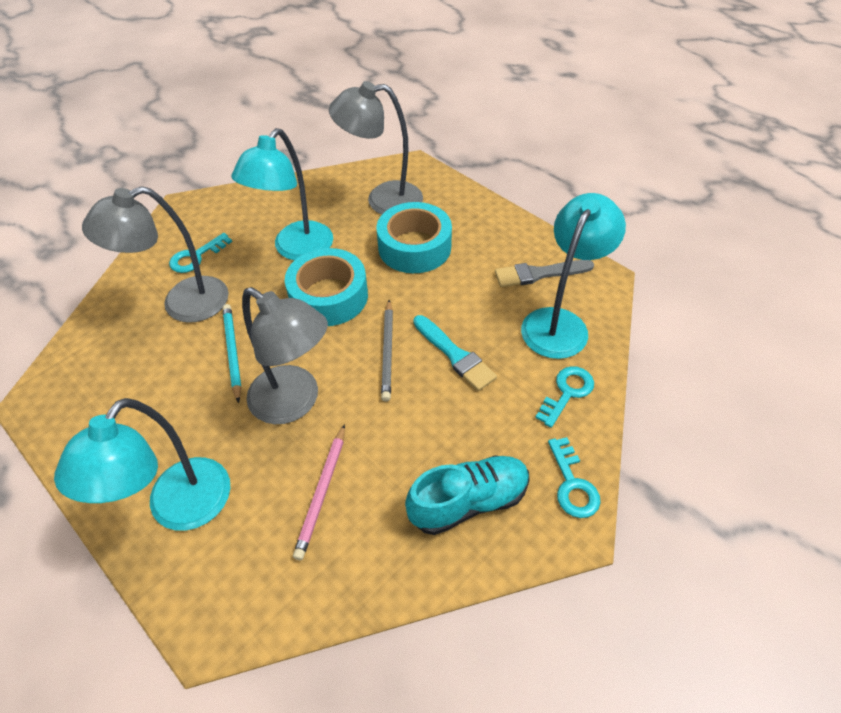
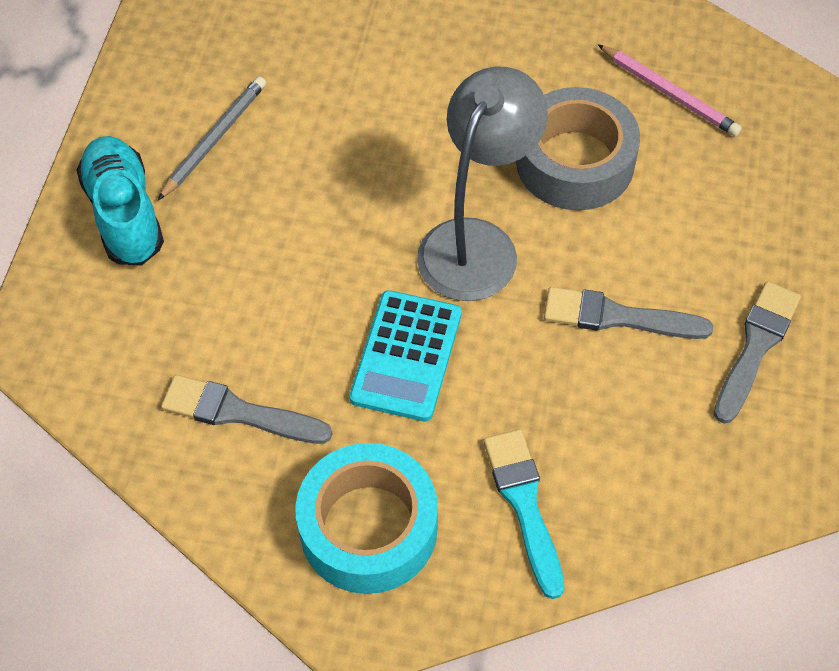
grey brush: [495,260,594,287] = 1 -> [161,375,332,444] [544,287,713,339] [714,281,801,424] = 3
grey lamp: [82,186,229,323] [242,287,328,424] [329,81,423,215] = 3 -> [417,67,548,301] = 1
grey tape: none = 0 -> [516,87,640,210] = 1
turquoise calculator: none = 0 -> [349,290,462,422] = 1
turquoise key: [169,233,232,273] [535,366,594,428] [548,437,601,518] = 3 -> none = 0
turquoise lamp: [54,398,230,531] [231,128,333,261] [521,193,626,359] = 3 -> none = 0
turquoise pencil: [223,304,242,403] = 1 -> none = 0
turquoise tape: [285,248,368,326] [377,202,452,273] = 2 -> [295,443,438,594] = 1

